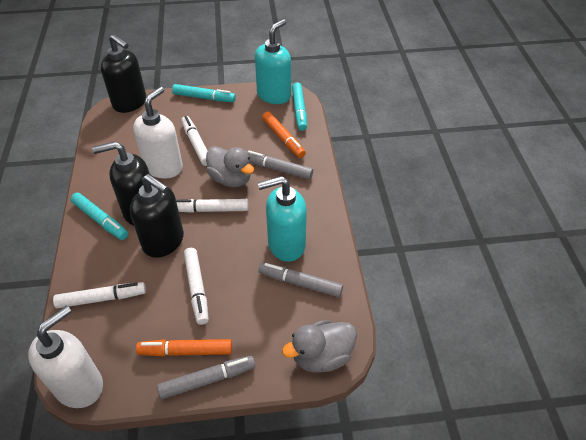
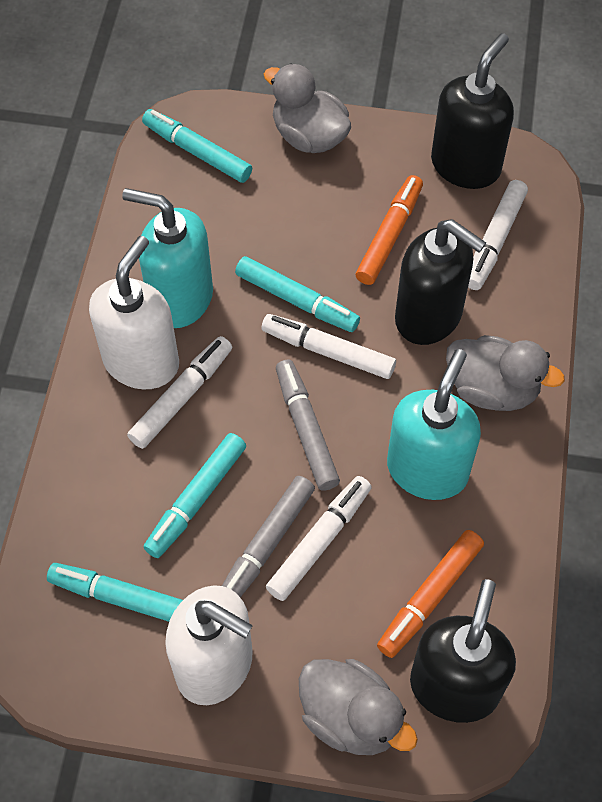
grey duck: [206,146,254,187] [282,320,357,373] = 2 -> [264,63,351,153] [299,659,418,755] [446,335,565,411] = 3
grey marker: [157,355,255,399] [246,151,313,179] [259,262,343,297] = 3 -> [222,476,315,597] [276,359,340,491] = 2
turquoise marker: [71,193,128,240] [172,84,236,102] [292,82,307,131] = 3 -> [47,563,183,622] [142,109,252,183] [143,433,246,558] [235,256,360,332] = 4

